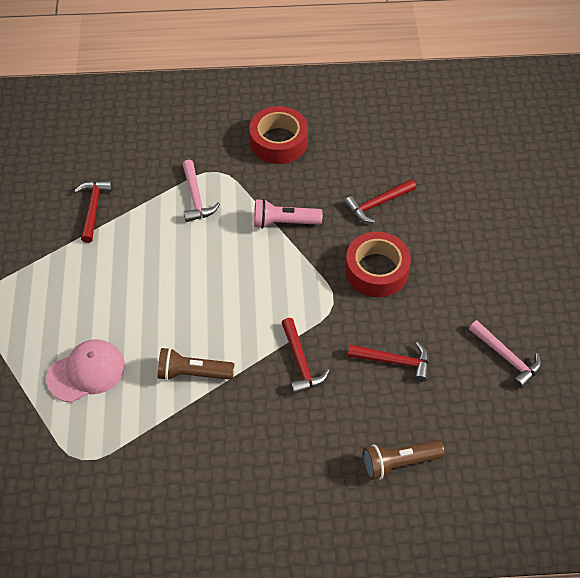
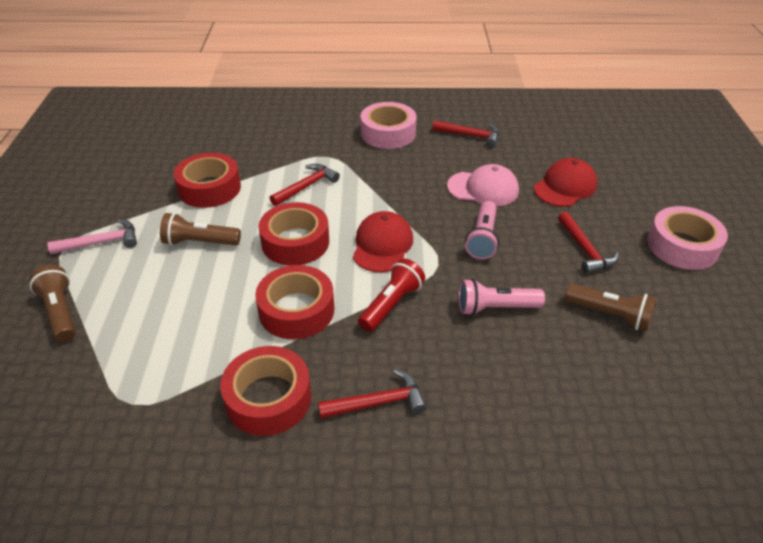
brown flashlight: [158,348,235,381] [363,440,445,480] = 2 -> [30,265,76,342] [160,213,241,246] [565,284,657,331] = 3
pink flashlight: [254,199,323,229] = 1 -> [458,279,545,316] [465,201,499,260] = 2
pink hammer: [182,160,220,222] [469,320,541,389] = 2 -> [47,219,137,254] = 1
pink tape: none = 0 -> [360,102,417,149] [647,206,728,270] = 2
red cap: none = 0 -> [353,211,413,272] [534,158,597,207] = 2
red flashlight: none = 0 -> [358,258,425,332] = 1
red tape: [249,106,308,164] [345,232,411,297] = 2 -> [174,153,241,208] [220,346,311,436] [255,265,334,339] [259,202,329,266] = 4

